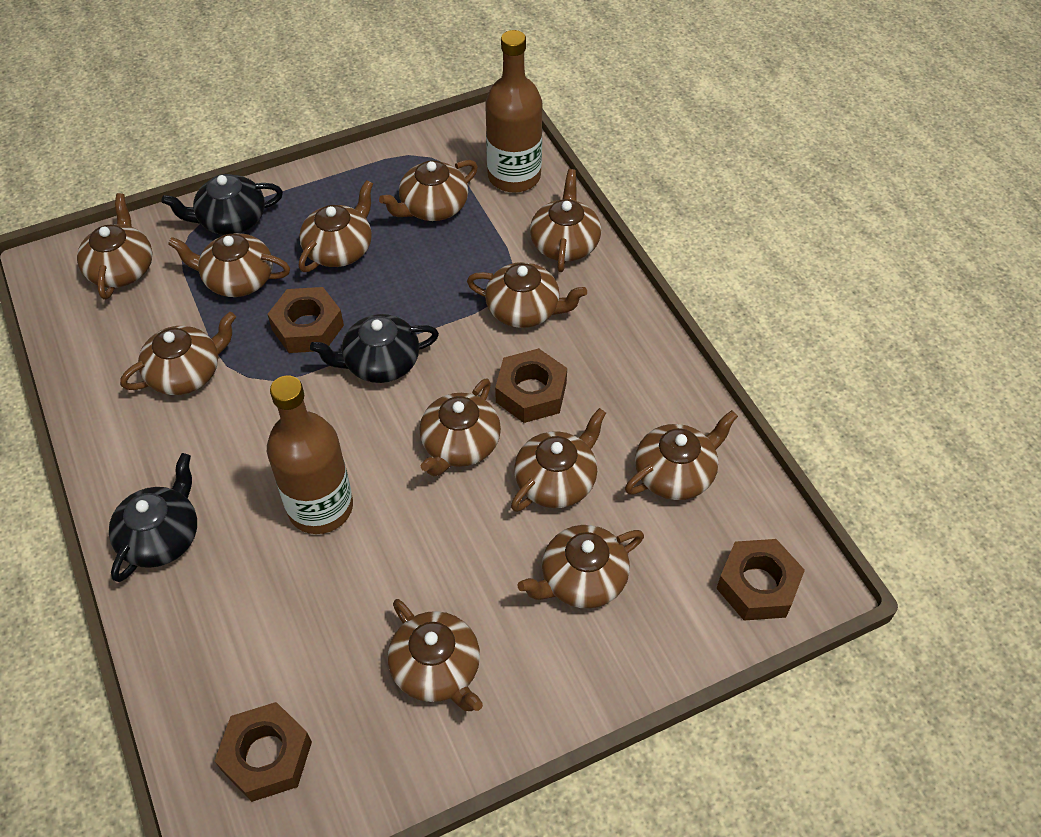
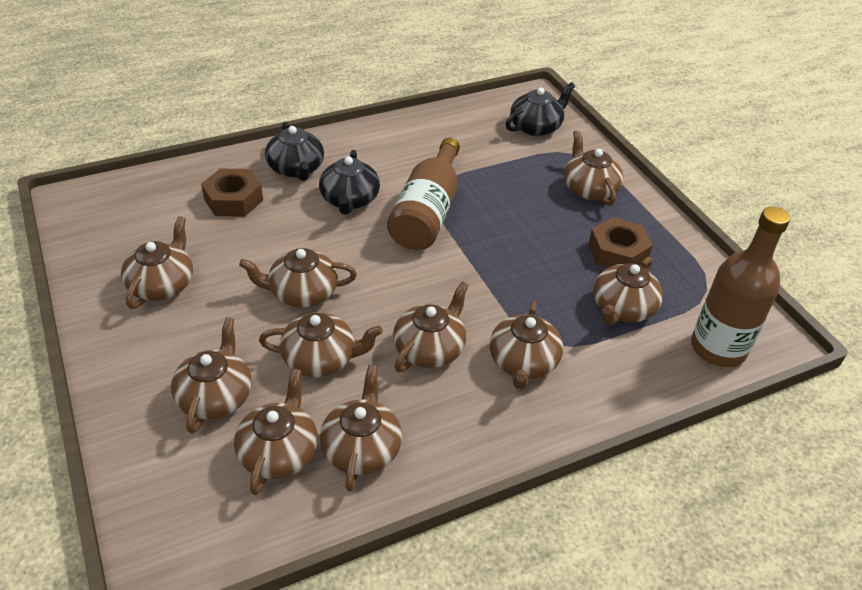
brown nut: [215,702,312,802] [267,287,344,353] [495,348,567,423] [716,539,805,621] = 4 -> [201,169,263,216] [588,217,653,268] = 2
brown teapot: [77,193,153,300] [120,312,236,395] [168,233,290,297] [299,180,373,272] [379,160,478,221] [388,599,483,711] [420,378,501,477] [467,262,587,328] [511,408,606,512] [518,525,644,609] [530,169,601,272] [625,410,738,500] = 12 -> [121,216,193,309] [171,317,251,434] [234,369,318,495] [239,248,357,307] [259,312,383,377] [320,365,402,492] [393,281,469,372] [490,301,563,389] [564,130,623,206] [593,257,663,325] = 10

